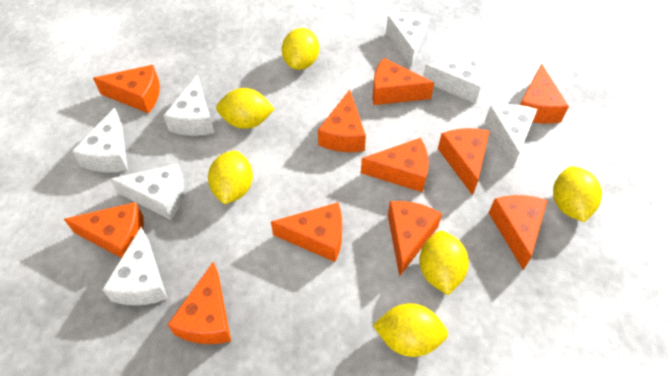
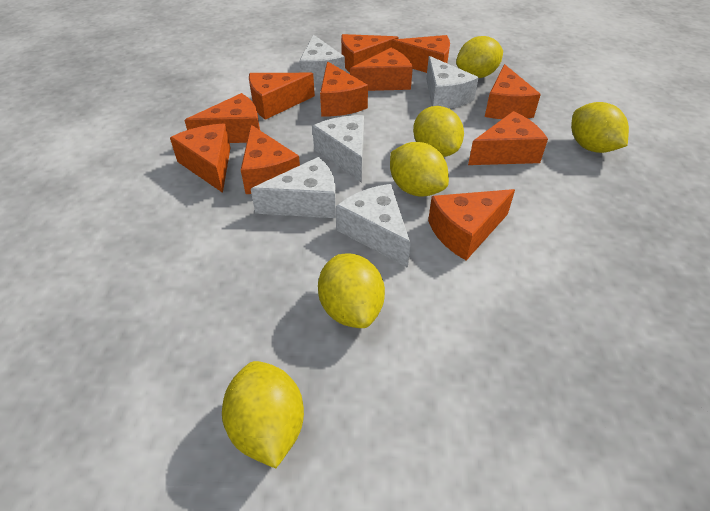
white cheese: [72,107,128,173] [102,227,168,305] [110,164,184,220] [163,74,214,136] [386,13,429,67] [423,56,485,104] [485,104,538,169] = 7 -> [251,157,336,218] [299,35,345,84] [312,115,364,183] [336,184,411,268] [426,56,479,109] = 5

